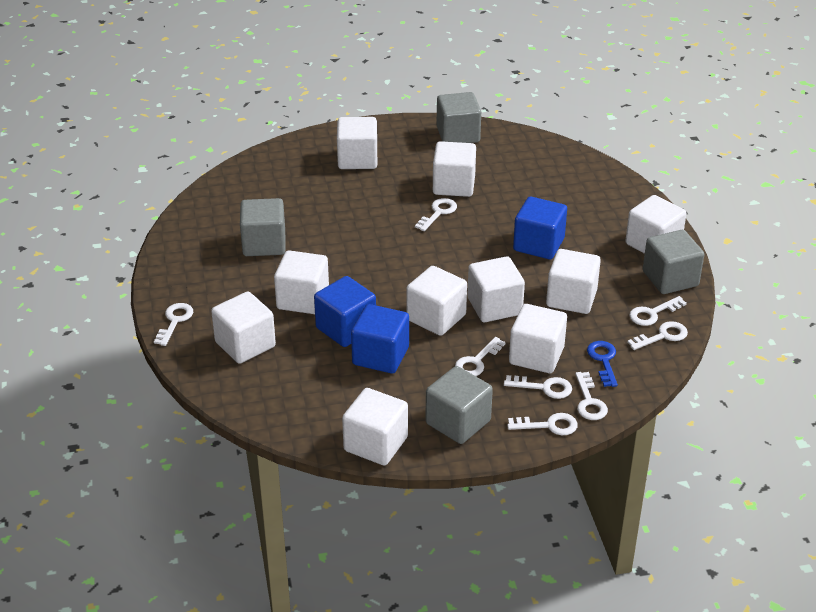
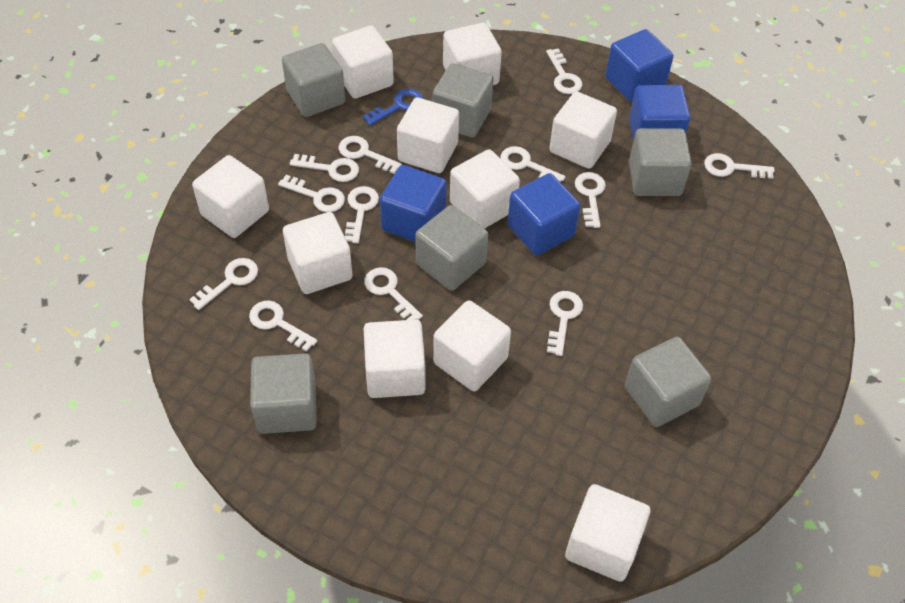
blue cube: [314,276,376,347] [351,304,409,374] [513,197,567,259] = 3 -> [380,165,447,242] [507,173,580,255] [605,29,674,102] [629,85,691,142] = 4
grey cube: [240,198,286,256] [425,366,493,444] [437,92,481,143] [643,230,704,294] = 4 -> [250,353,316,434] [282,43,345,117] [416,205,488,290] [432,63,493,138] [625,337,711,427] [629,128,692,196] = 6
white key: [154,303,193,346] [415,198,457,231] [455,337,506,376] [504,375,572,399] [507,413,578,435] [575,372,608,420] [627,321,688,350] [629,296,687,326] = 8 -> [189,258,258,310] [249,300,317,352] [278,175,345,212] [290,154,359,182] [339,136,402,174] [345,186,379,243] [364,267,423,320] [500,146,565,182] [546,48,582,94] [547,291,583,356] [575,172,606,228] [704,153,775,179] = 12

